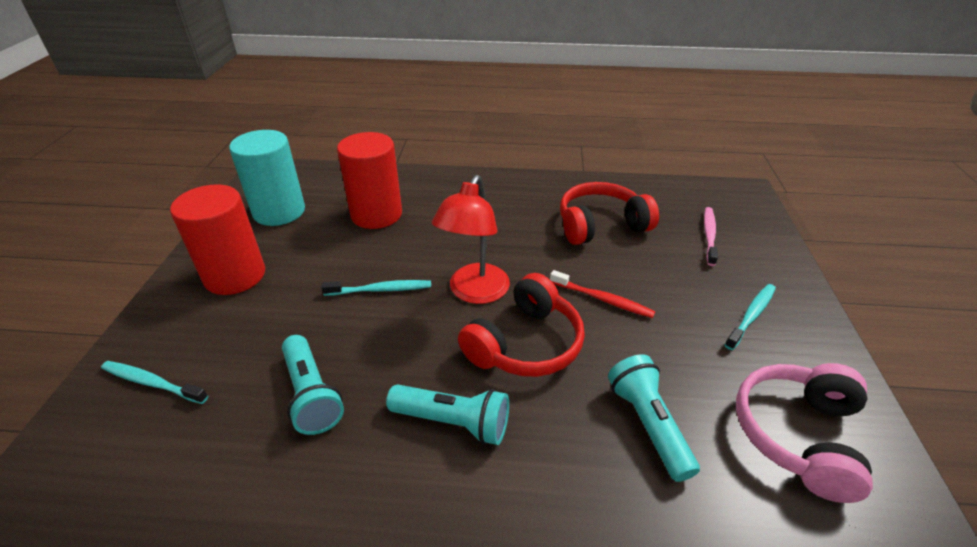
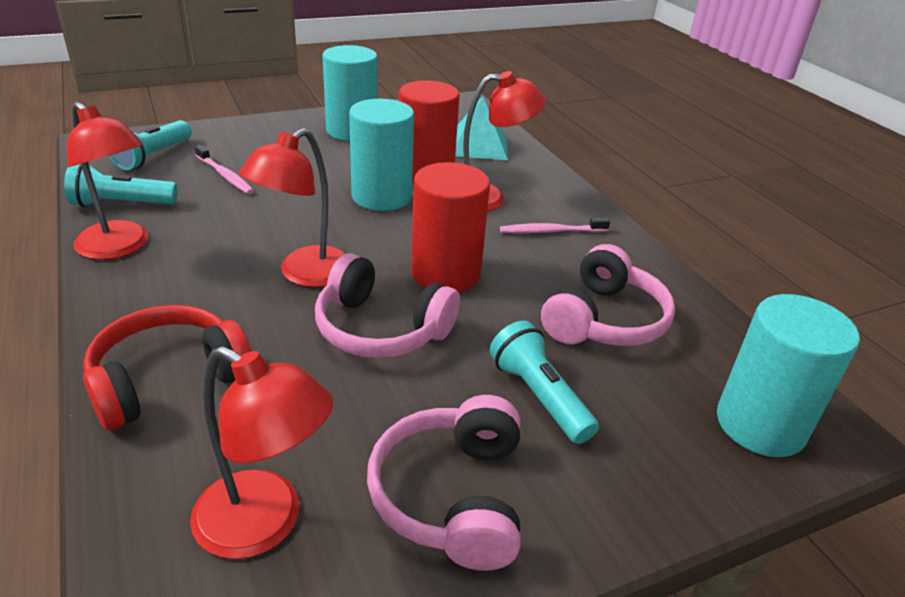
pink headphones: [736,363,873,503] = 1 -> [315,253,460,358] [367,395,520,571] [541,244,675,346] = 3
pink toothbrush: [704,207,718,266] = 1 -> [195,145,254,194] [500,217,610,234] = 2
red headphones: [458,273,585,377] [560,182,659,245] = 2 -> [83,305,252,430] = 1
red lamp: [432,175,510,304] = 1 -> [67,102,149,260] [190,346,334,559] [239,128,345,287] [463,71,546,212] = 4
red toothbrush: [550,270,655,318] = 1 -> none = 0
turquoise cylinder: [229,130,305,226] = 1 -> [322,45,378,141] [349,99,414,211] [717,294,860,457] = 3
turquoise pyramid: none = 0 -> [455,96,508,160] = 1
turquoise toothbrush: [101,361,208,404] [321,280,431,296] [725,284,776,350] = 3 -> none = 0

